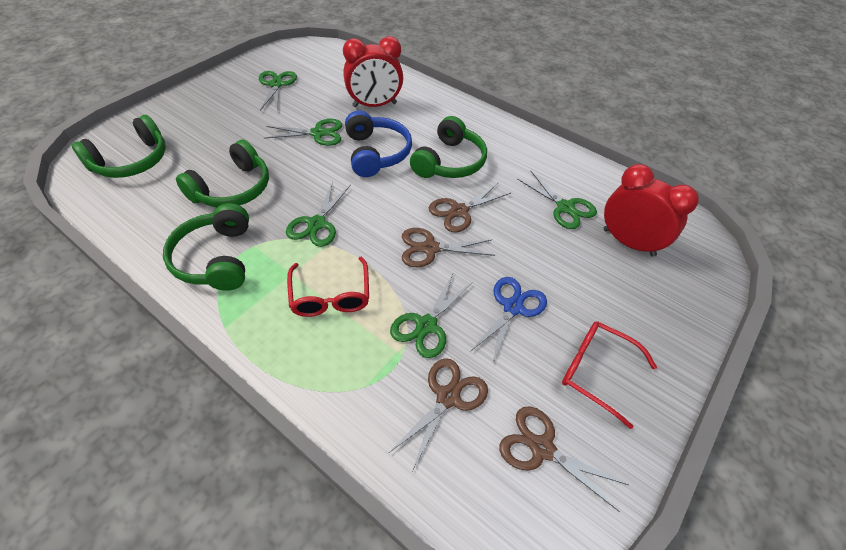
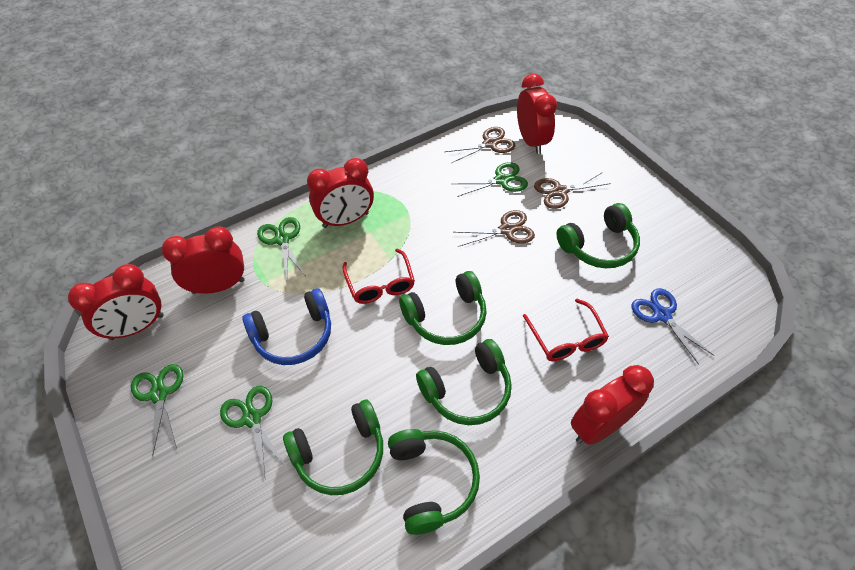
brown scissors: [389,358,488,471] [402,228,495,267] [429,183,511,233] [499,406,629,511] = 4 -> [444,127,515,163] [454,210,535,247] [534,173,611,209] = 3
green headphones: [72,115,166,178] [163,203,249,291] [176,140,269,207] [410,116,487,178] = 4 -> [283,400,383,495] [388,429,480,535] [399,271,487,345] [416,339,512,425] [557,203,640,268] = 5
green scissors: [259,71,297,111] [264,119,342,146] [286,181,351,247] [390,274,473,358] [517,170,597,229] = 5 -> [131,364,183,457] [220,386,288,478] [257,217,306,280] [453,162,528,197] = 4
red clock: [343,36,403,107] [604,164,699,257] = 2 -> [68,264,163,340] [162,226,245,294] [307,158,374,228] [517,74,557,154] [571,365,654,445] = 5

